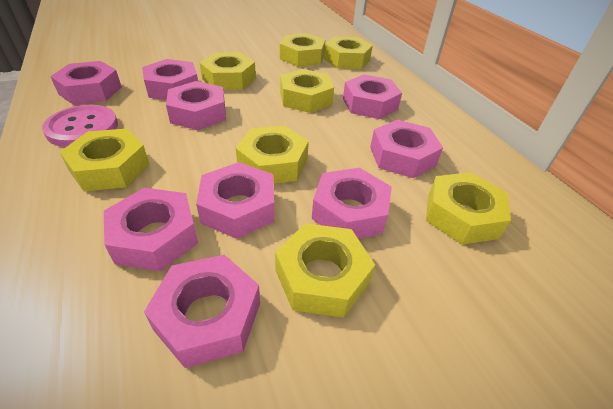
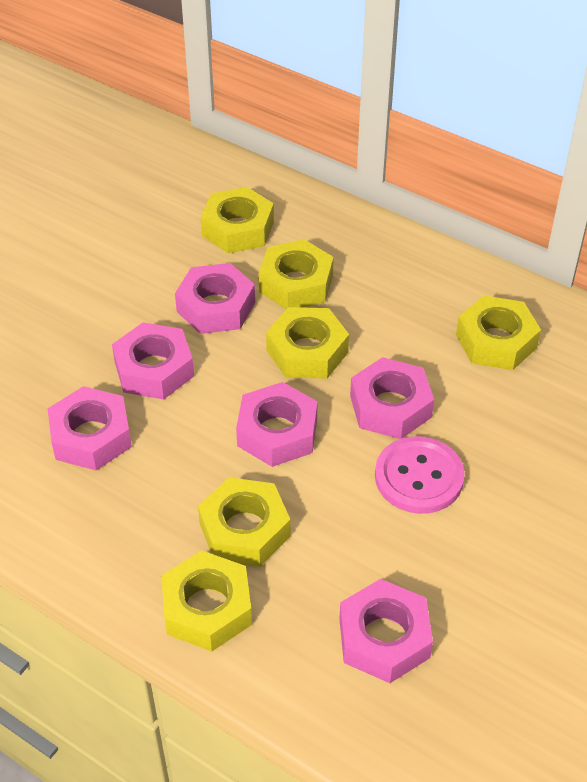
pink nut: [50,61,122,105] [104,188,198,271] [142,59,198,100] [144,255,260,368] [166,81,226,130] [196,162,275,239] [312,168,392,239] [343,74,402,119] [370,120,443,178] = 9 -> [48,386,132,470] [112,322,194,400] [175,263,255,334] [236,382,318,467] [339,579,433,683] [350,357,434,439] = 6
yellow nut: [60,129,150,192] [199,53,256,90] [236,125,309,184] [275,223,375,318] [280,33,325,67] [280,69,334,113] [324,36,373,69] [426,172,511,245] = 8 -> [161,550,252,651] [198,477,290,567] [201,187,274,253] [258,239,334,309] [266,307,349,379] [456,295,541,370] = 6

